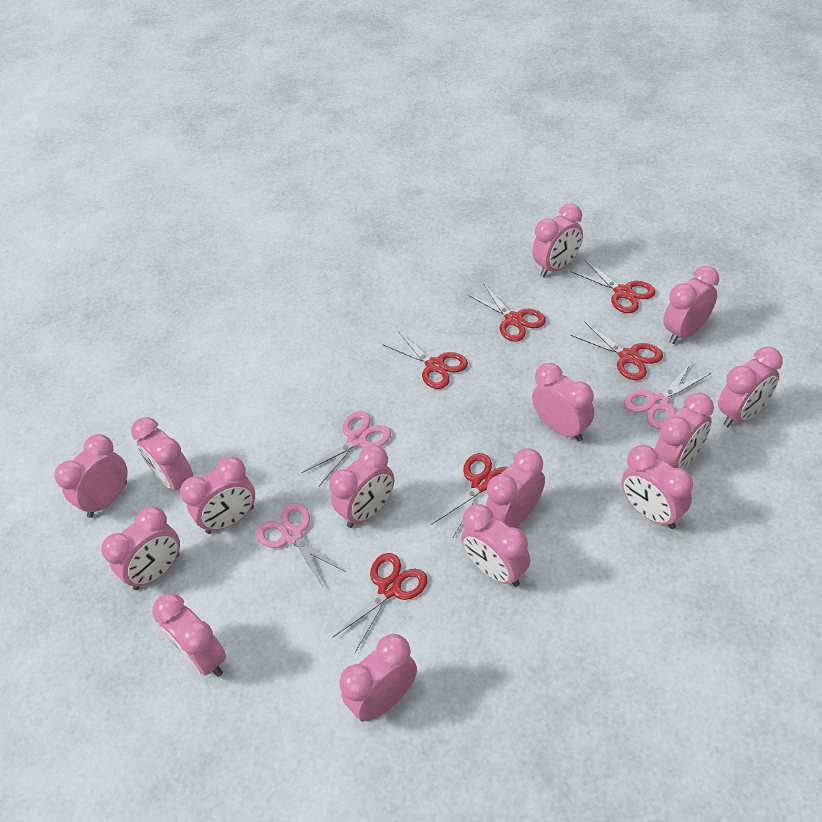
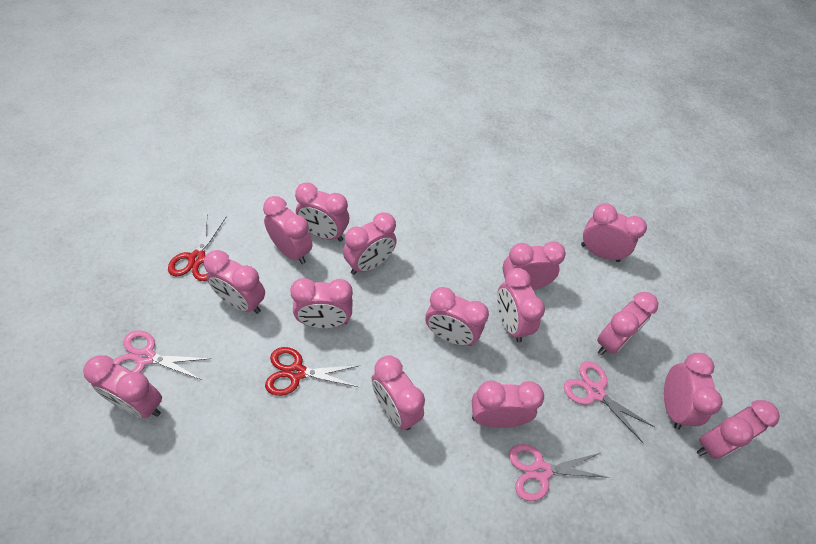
red scissors: [332,553,428,652] [384,331,468,389] [431,453,508,537] [467,284,546,342] [571,260,656,313] [571,321,663,380] = 6 -> [168,216,227,281] [265,347,361,396] = 2

